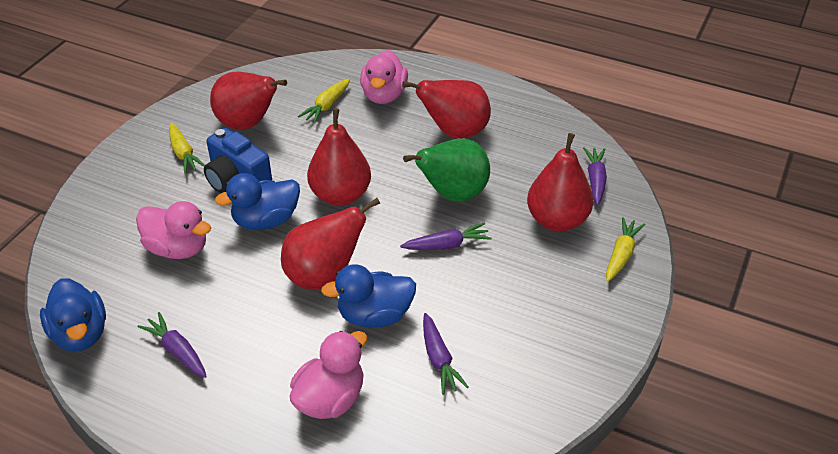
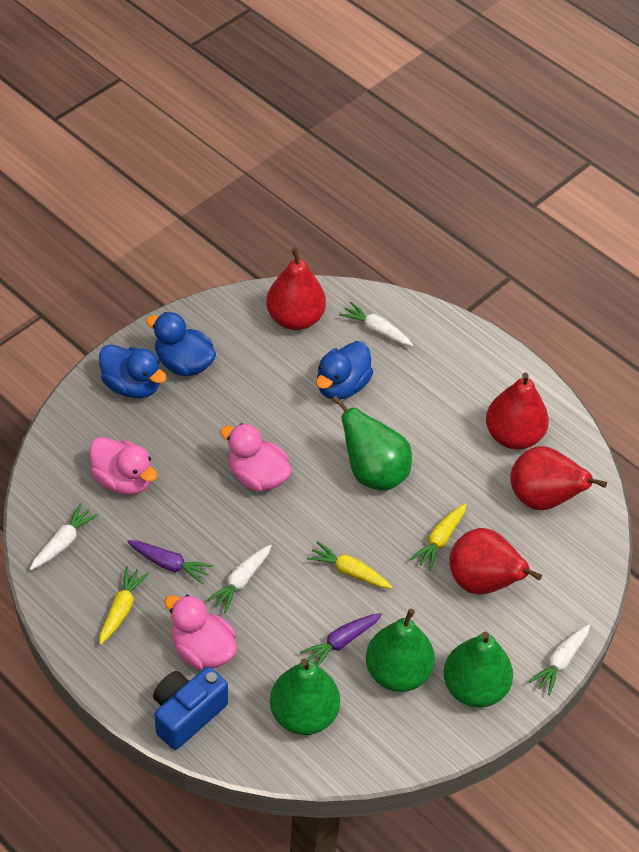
green pear: [403,138,490,202] = 1 -> [270,659,340,735] [332,395,412,491] [366,608,435,692] [444,632,513,708] = 4
purple carrot: [137,312,207,378] [400,223,492,250] [423,313,468,395] [583,147,607,205] = 4 -> [127,540,213,584] [300,613,382,666] = 2
red pear: [210,72,287,130] [281,198,380,289] [307,108,371,206] [402,80,491,139] [527,133,593,232] = 5 -> [266,248,326,330] [450,528,542,595] [486,373,549,450] [510,446,607,510] = 4
white carrot: none = 0 -> [30,503,98,570] [206,545,272,613] [339,302,413,346] [529,624,590,695] = 4

